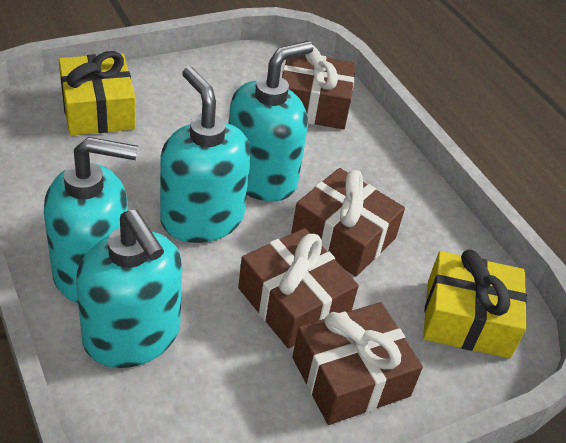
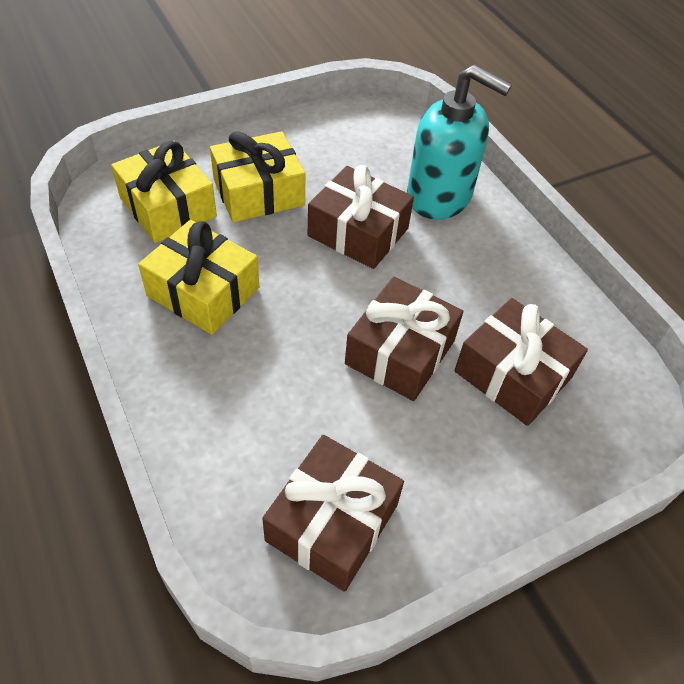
turquoise soap dispenser: [44,137,138,303] [76,210,182,368] [160,67,251,243] [229,41,313,202] = 4 -> [407,65,512,220] = 1
yellow gift: [59,51,136,135] [423,249,527,358] = 2 -> [111,141,217,243] [138,220,259,335] [210,131,305,222] = 3

